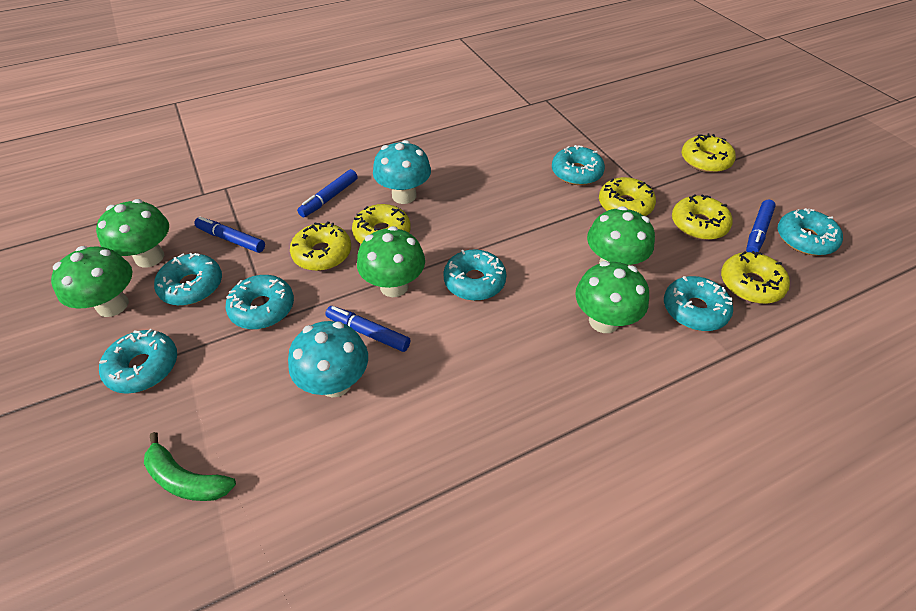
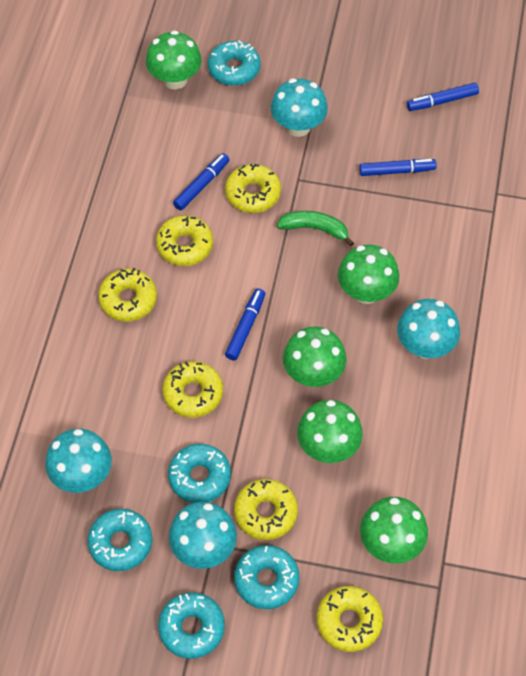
turquoise donut: [99,328,177,394] [154,253,222,306] [226,275,294,329] [443,249,507,301] [552,145,605,185] [664,276,733,331] [778,208,843,255] = 7 -> [87,509,152,571] [158,592,225,659] [168,444,231,503] [208,41,261,86] [234,545,300,609] = 5
turquoise mushroom: [288,321,368,398] [373,140,431,204] = 2 -> [45,429,112,493] [169,502,237,569] [271,78,328,137] [397,299,460,359] = 4

